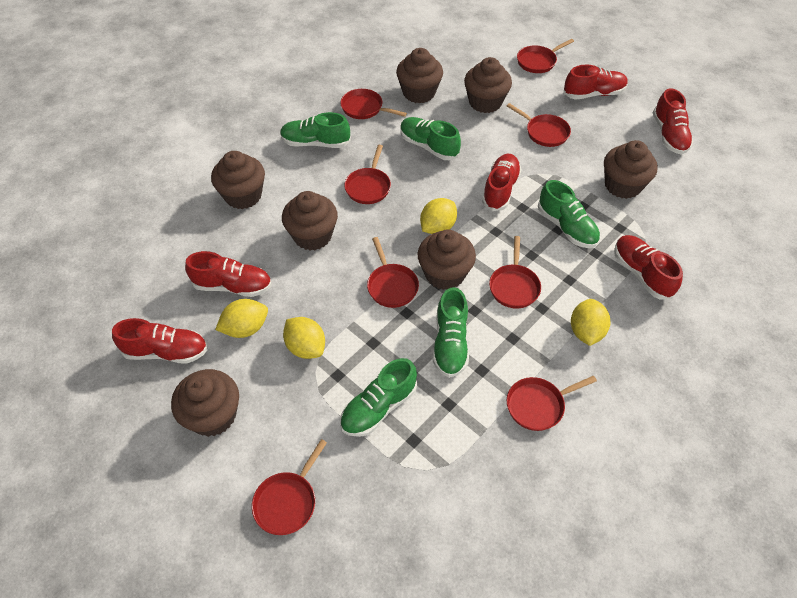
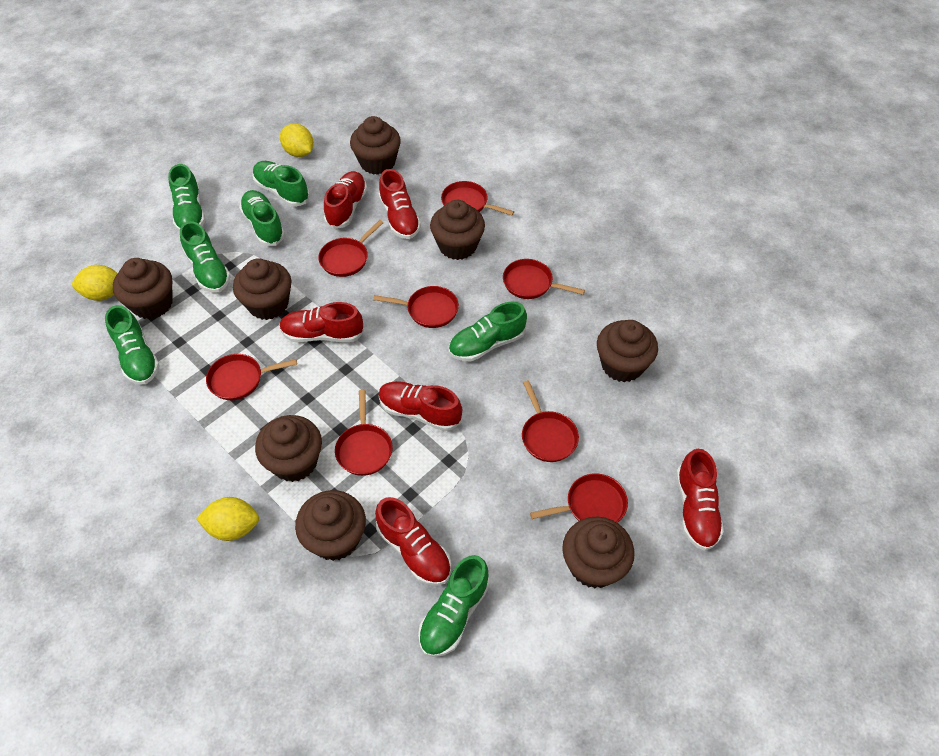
brown cupcake: [171,369,239,437] [211,151,265,209] [282,191,338,250] [396,48,443,103] [418,230,476,290] [464,57,512,113] [604,140,658,199] = 7 -> [113,258,173,319] [233,258,291,320] [255,415,322,482] [295,490,366,561] [350,116,401,175] [430,200,485,260] [562,517,635,588] [597,320,658,382] = 8
green shoe: [280,112,351,148] [340,358,417,437] [400,117,461,160] [433,287,469,378] [538,180,600,248] = 5 -> [105,305,160,385] [168,164,205,231] [180,221,231,293] [239,190,285,246] [252,161,310,207] [418,555,490,657] [449,301,527,362] = 7
yellow lemon: [215,299,268,338] [283,317,325,359] [420,198,457,234] [571,299,610,346] = 4 -> [72,265,118,301] [197,497,259,541] [280,124,314,157] = 3

